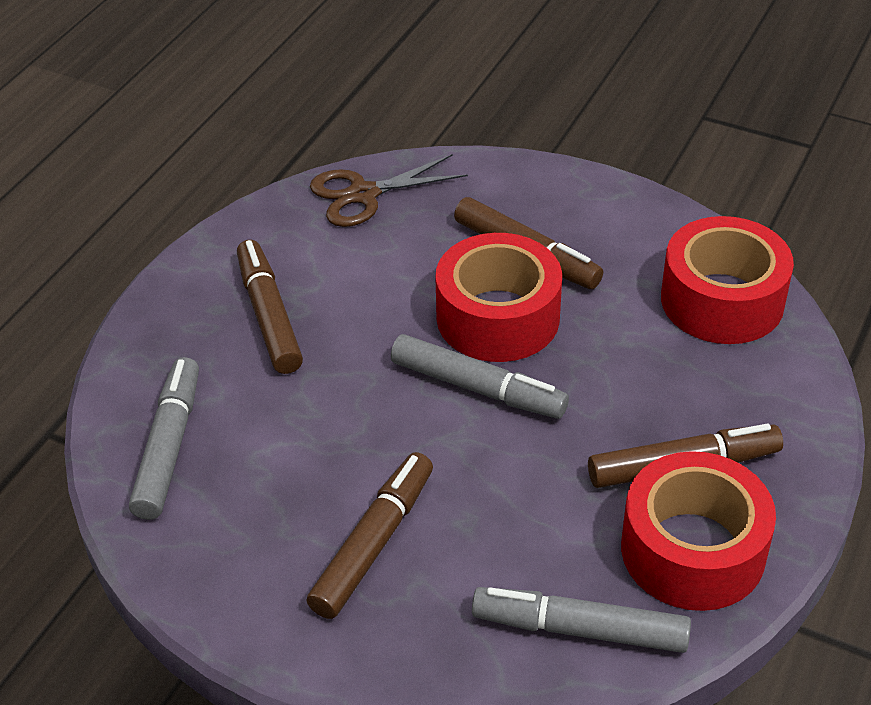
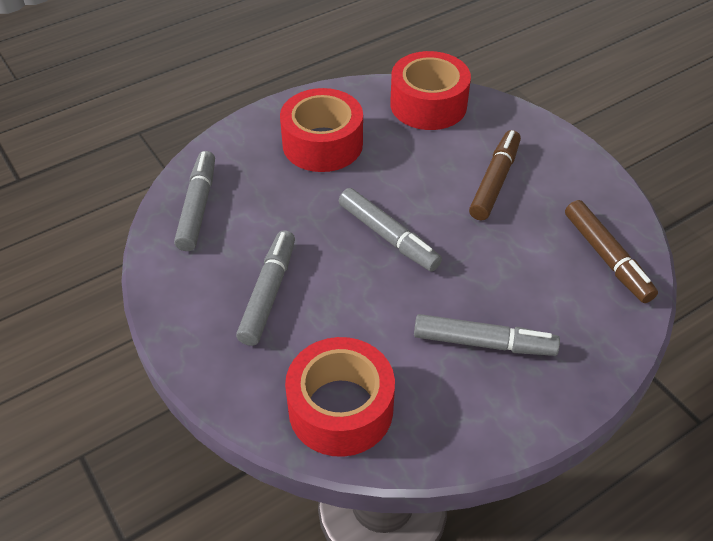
brown marker: [237,240,303,374] [307,452,433,619] [454,197,603,289] [588,424,783,488] = 4 -> [469,130,521,221] [565,200,658,303] = 2
brown scissors: [310,154,468,227] = 1 -> none = 0
grey marker: [129,357,199,520] [391,334,569,419] [472,587,691,653] = 3 -> [174,151,215,251] [236,230,295,346] [339,188,442,271] [414,314,560,356] = 4

